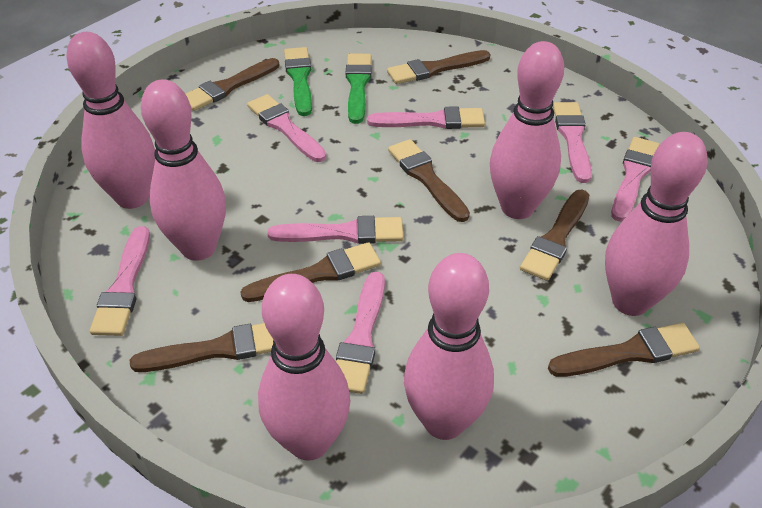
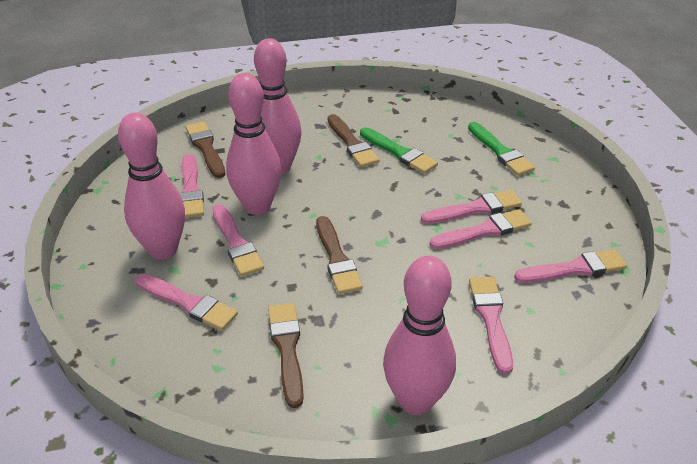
brown brush: [130,323,273,372] [186,58,279,111] [241,242,381,302] [387,50,490,84] [388,139,470,222] [520,189,589,281] [548,323,700,377] = 7 -> [186,121,225,178] [268,303,304,408] [316,216,363,294] [327,114,379,167] = 4
pink bowling pin: [66,32,155,209] [141,79,226,261] [258,274,350,461] [404,253,494,440] [490,41,564,219] [605,132,708,316] = 6 -> [118,113,185,260] [226,73,281,215] [254,38,302,175] [383,256,456,415] = 4

